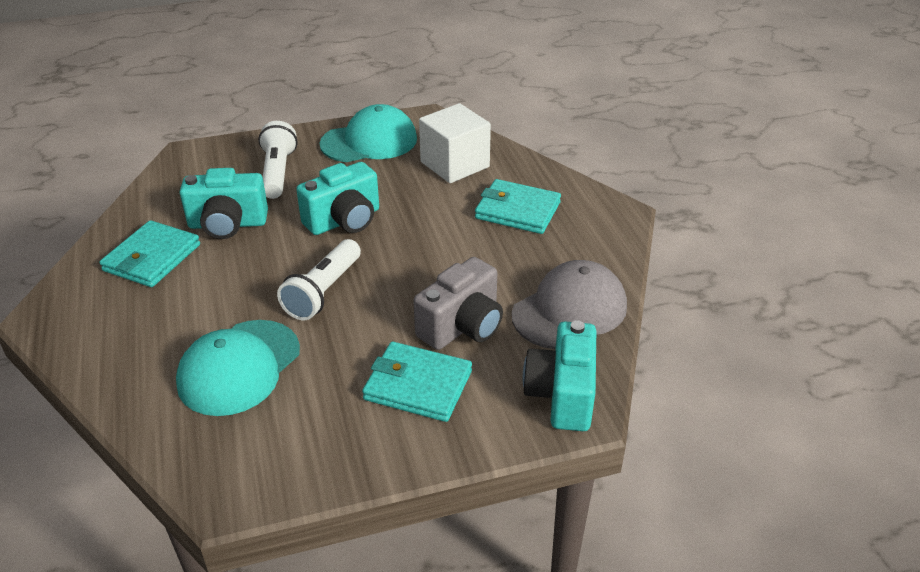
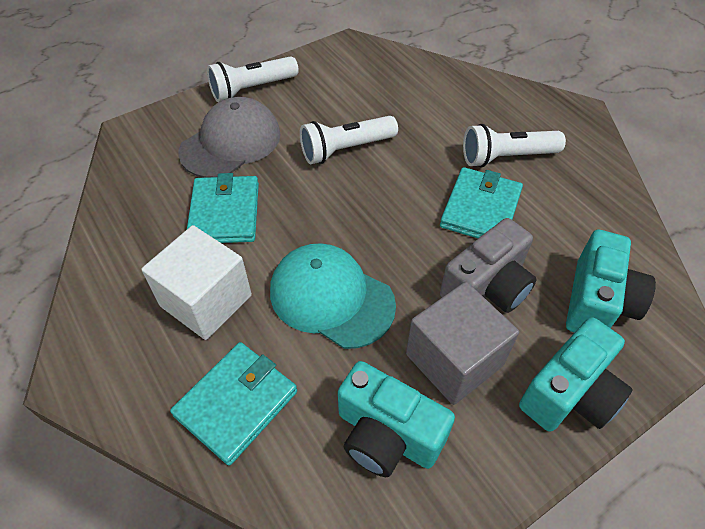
grey cube: none = 0 -> [406,282,519,405] = 1
turquoise cap: [176,320,300,416] [319,104,417,162] = 2 -> [270,243,396,349] = 1
white flashlight: [258,121,297,199] [277,239,361,320] = 2 -> [207,56,299,102] [300,116,398,164] [463,124,566,167] = 3

